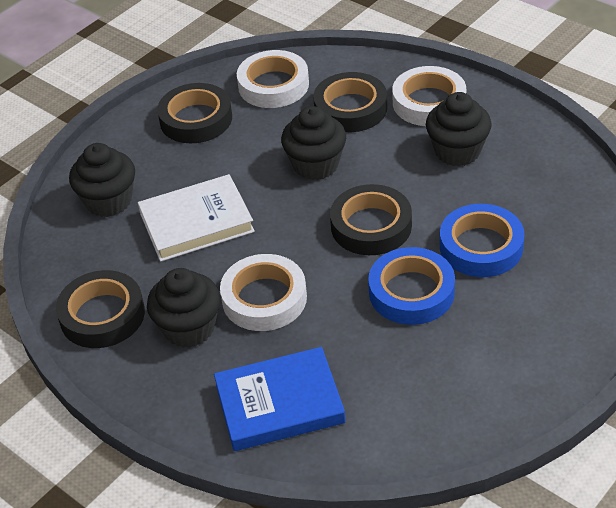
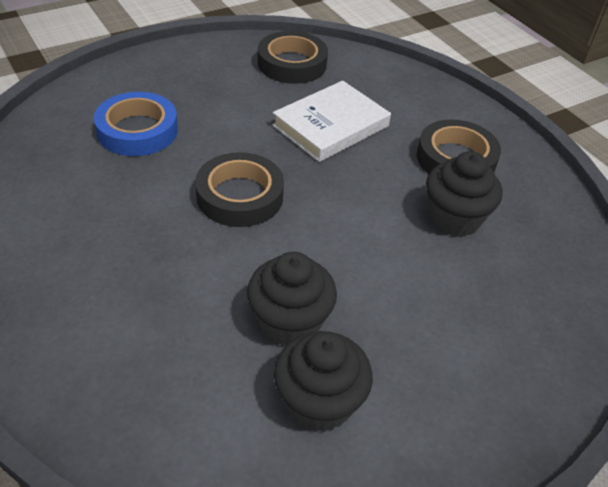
black cupcake: [69,143,135,217] [147,268,221,348] [281,106,346,180] [426,92,492,166] = 4 -> [247,252,337,346] [274,331,373,432] [426,151,502,237] = 3
black tape: [56,270,145,348] [157,83,232,143] [313,72,387,132] [330,184,412,255] = 4 -> [195,152,284,227] [258,31,328,84] [417,119,501,174] = 3
blue book: [214,347,346,451] = 1 -> none = 0
blue tape: [368,247,455,325] [440,204,525,277] = 2 -> [94,92,178,156] = 1
white tape: [220,254,307,331] [237,50,309,108] [392,66,466,126] = 3 -> none = 0

